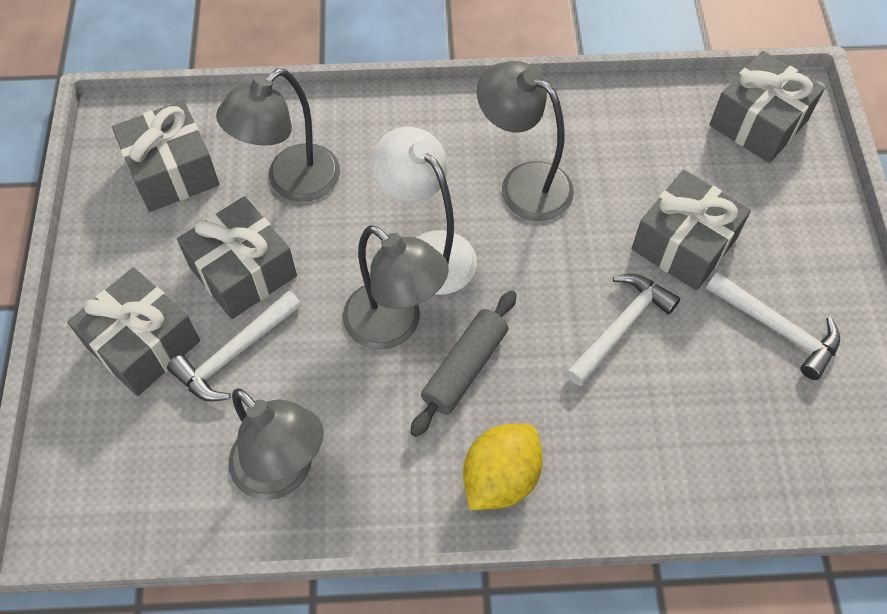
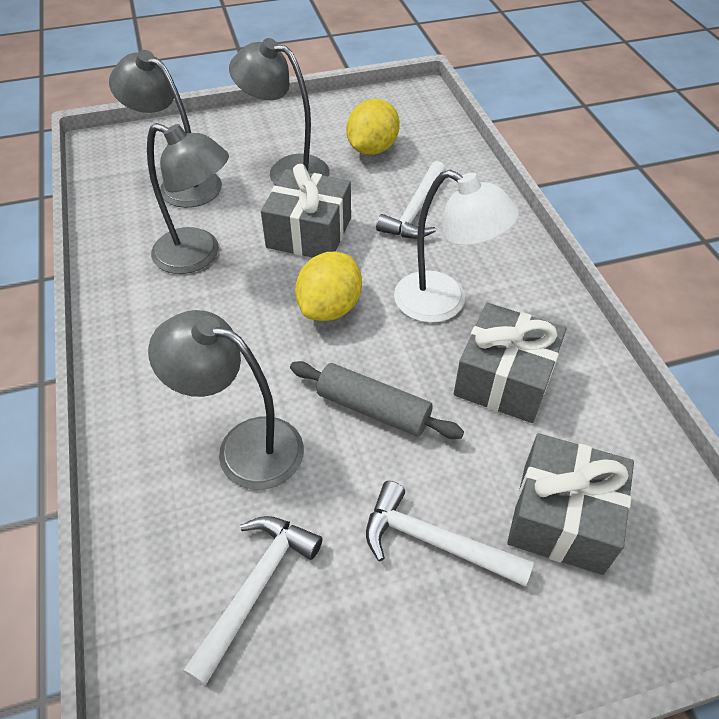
grey gift: [67,267,200,396] [112,100,220,212] [177,196,297,319] [632,170,751,290] [710,51,825,163] = 5 -> [261,164,351,258] [454,303,566,423] [507,433,634,575] = 3
yellow lemon: [463,424,543,510] = 1 -> [295,252,362,321] [346,99,400,155] = 2

